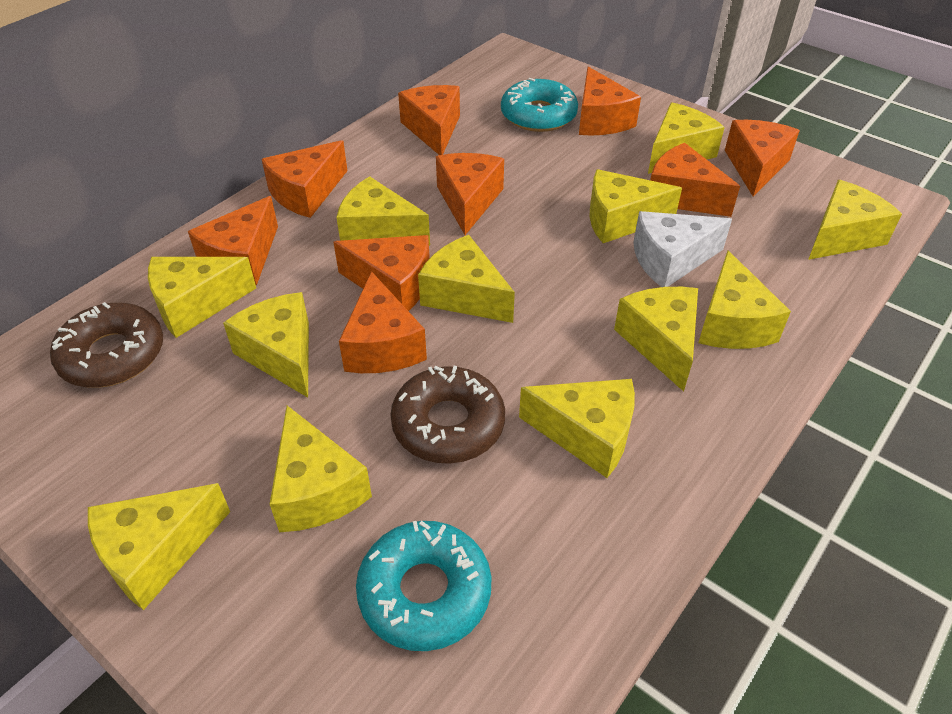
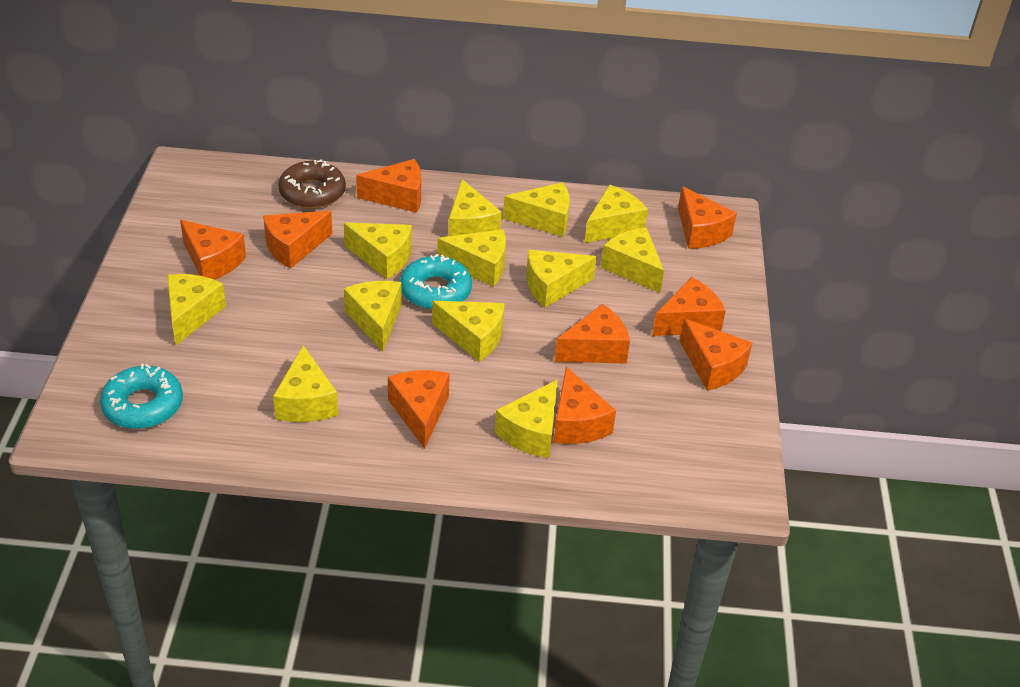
brown donut: [50,302,163,388] [390,366,505,464] = 2 -> [278,159,346,209] = 1
white cheese: [633,211,732,287] = 1 -> none = 0

